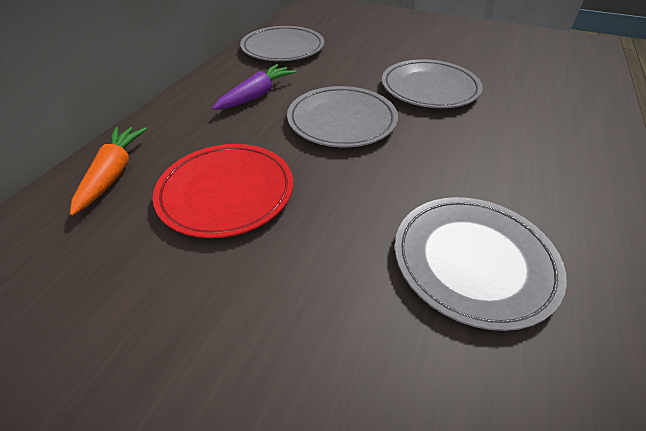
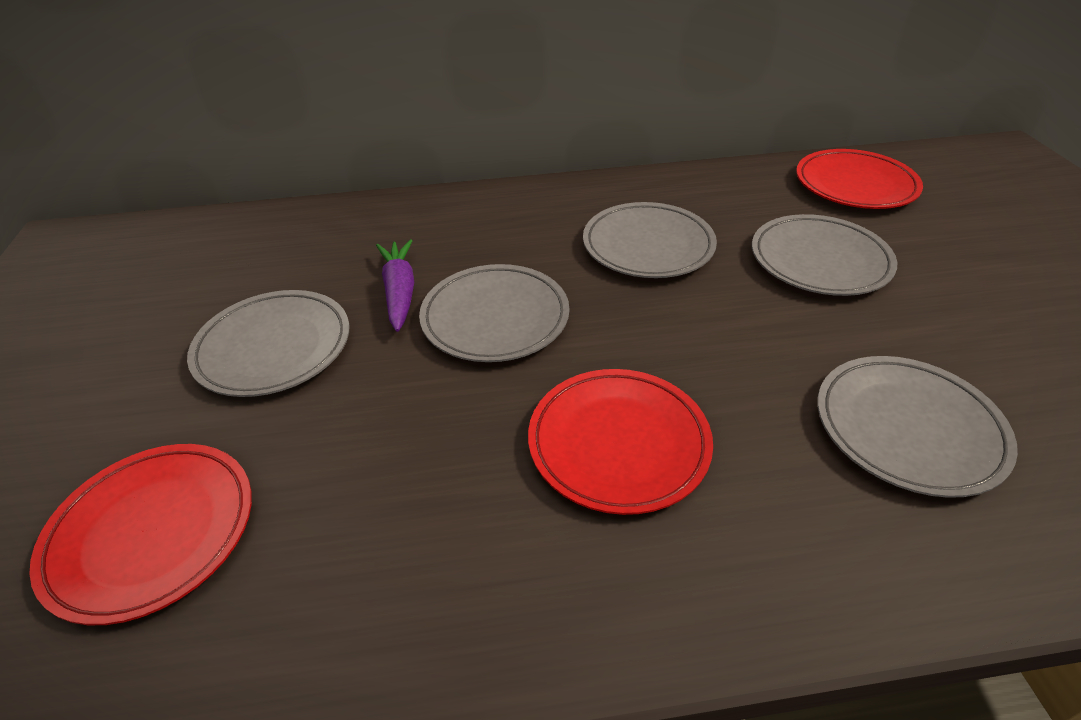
grey plate: [240,26,324,61] [287,86,398,147] [382,59,483,108] [395,197,567,331] = 4 -> [187,290,349,397] [419,264,569,362] [583,202,717,278] [752,214,897,296] [818,356,1018,498] = 5
orange carrot: [70,127,147,215] = 1 -> none = 0
red plate: [153,144,293,238] = 1 -> [29,444,252,625] [528,369,713,515] [796,149,923,209] = 3

